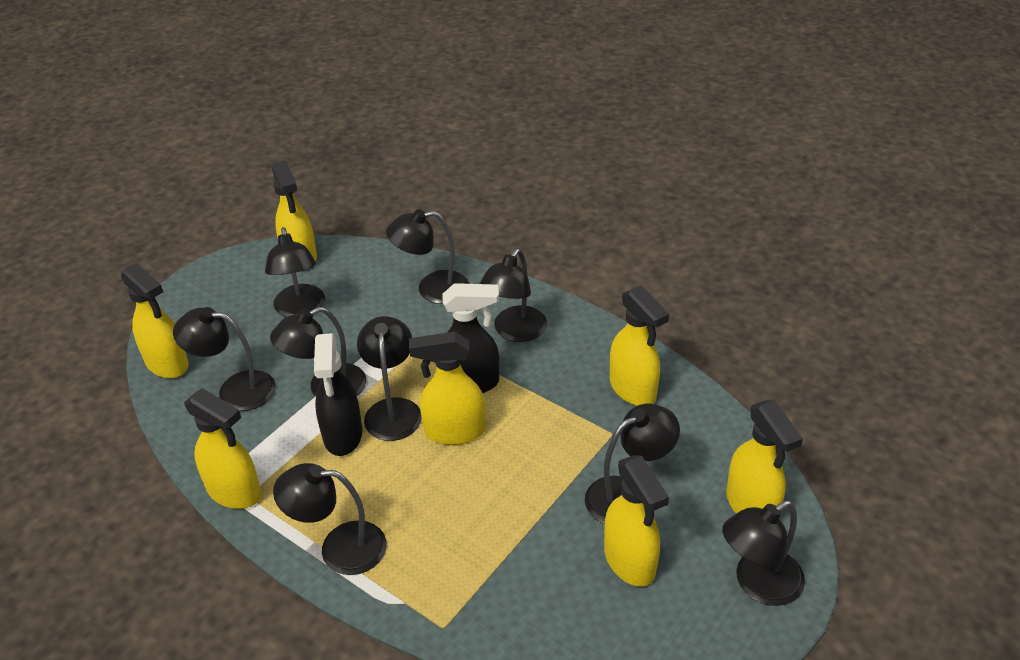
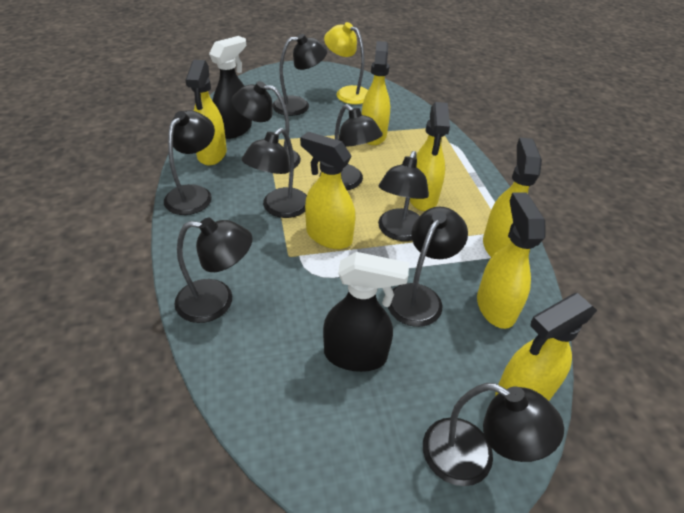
yellow lamp: none = 0 -> [324,22,368,104] = 1

